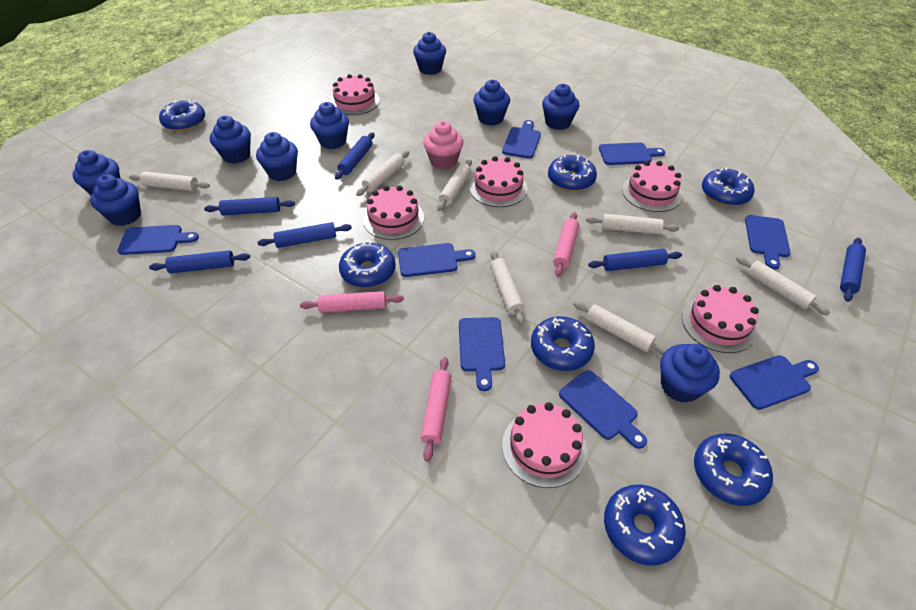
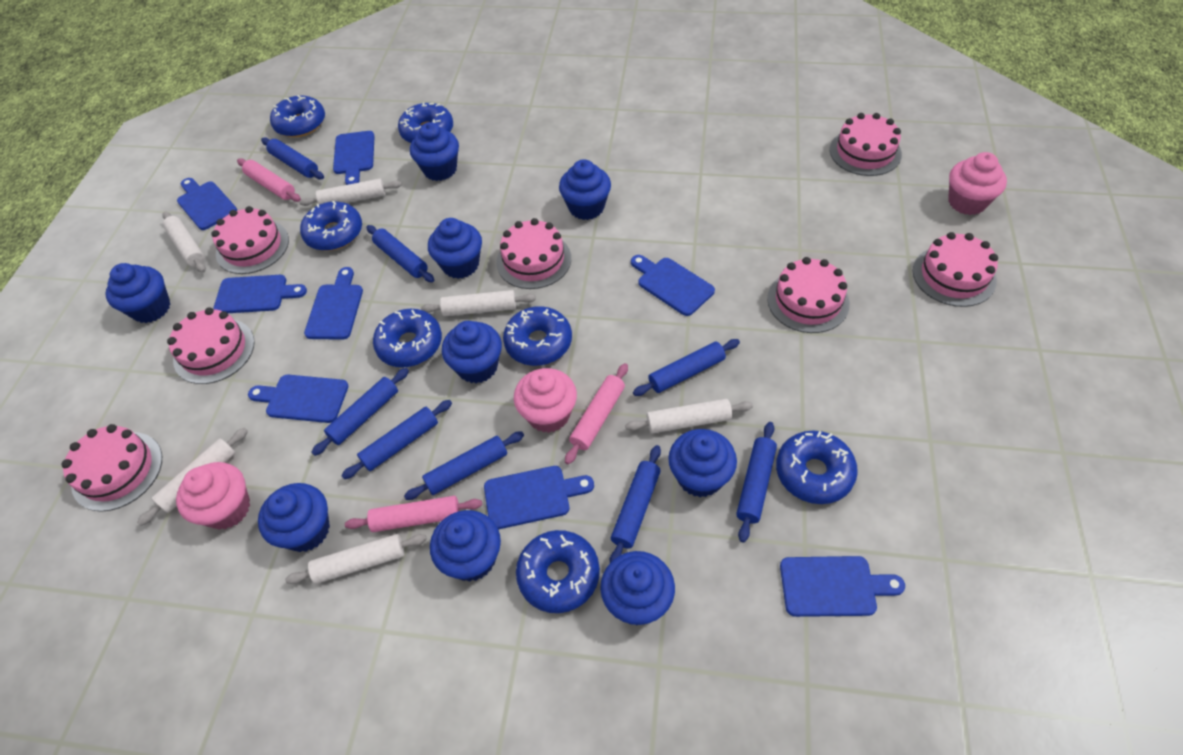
blue rolling pin: [149,250,250,273] [204,197,295,215] [258,222,352,248] [335,132,374,180] [588,249,682,271] [840,238,866,302] = 6 -> [261,137,324,179] [311,368,409,456] [341,400,452,479] [366,225,434,282] [404,431,524,500] [610,445,661,563] [633,339,740,396] [736,422,777,542] = 8
pink cake: [330,74,380,115] [363,186,424,240] [470,156,528,207] [502,402,587,488] [622,161,682,212] [682,285,759,353] = 6 -> [61,424,162,512] [167,307,255,384] [211,206,289,274] [496,218,571,289] [767,257,850,333] [830,113,902,176] [913,232,998,307] = 7
pink cupcake: [423,121,463,169] = 1 -> [176,462,250,530] [514,368,577,433] [948,152,1007,215] = 3
white rolling pin: [129,171,210,191] [356,151,409,196] [437,159,472,211] [490,251,525,325] [573,301,668,355] [586,214,679,235] [736,256,830,316] = 7 -> [137,428,248,526] [162,211,206,273] [285,534,427,584] [299,179,402,206] [421,290,536,316] [625,399,753,434] = 6

